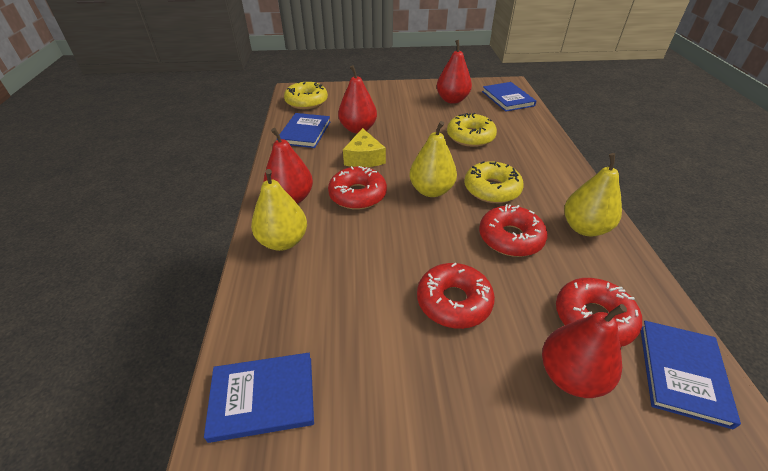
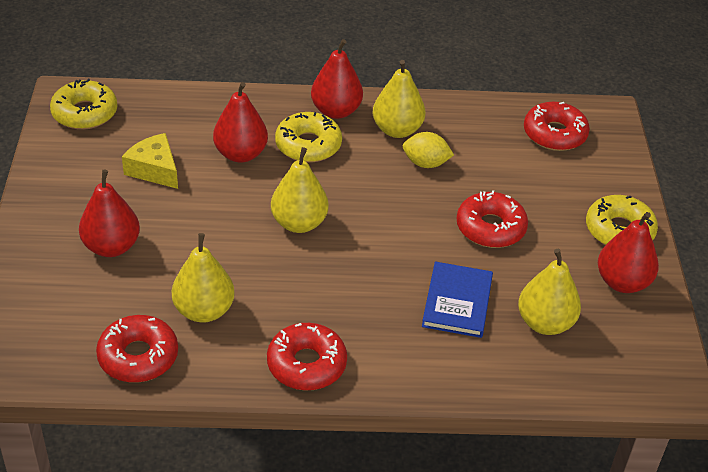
blue book: [204,353,314,443] [277,113,331,148] [482,82,536,112] [641,321,741,429] = 4 -> [422,262,493,338] = 1
yellow lemon: none = 0 -> [403,132,454,168] = 1
yellow pear: [251,169,307,251] [409,121,457,197] [564,153,622,236] = 3 -> [172,233,235,323] [271,147,329,233] [373,60,426,138] [518,249,581,335] = 4

